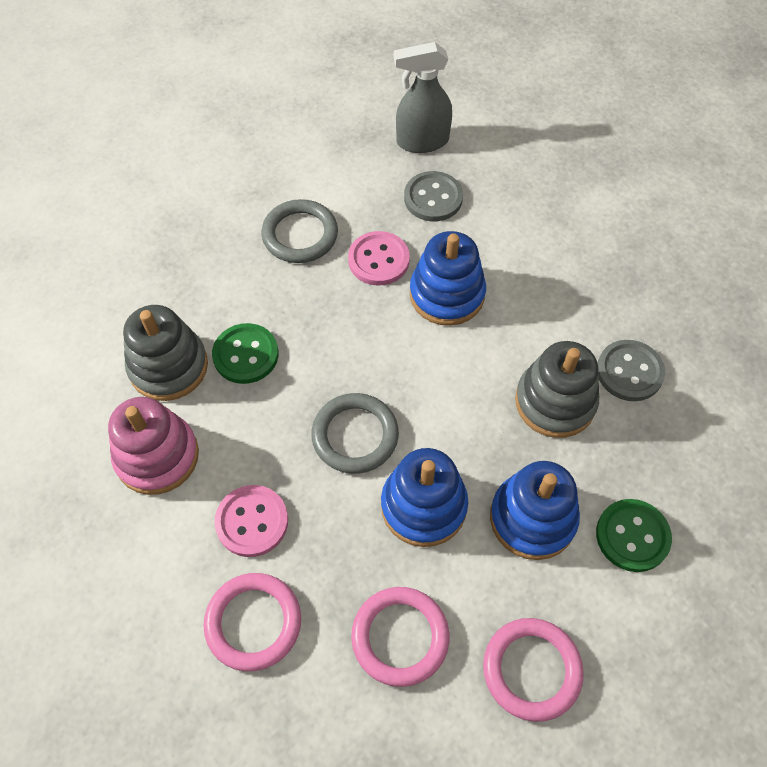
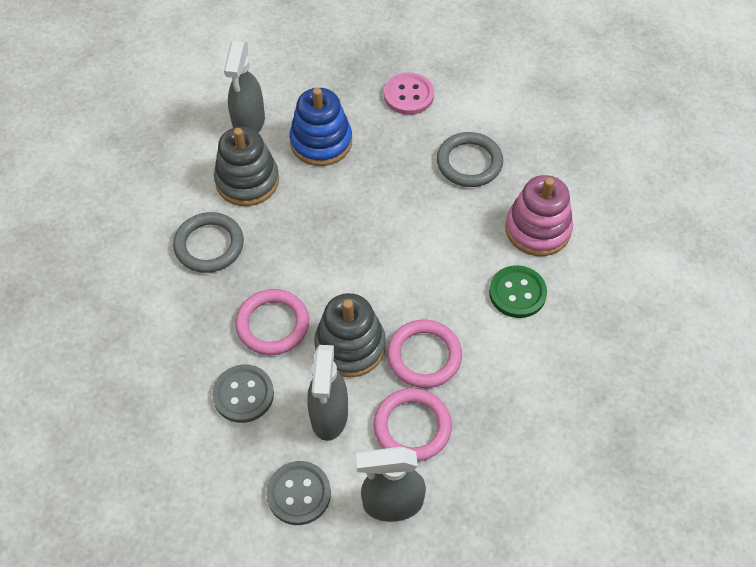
blue stacking toy: [381,448,468,547] [410,231,486,326] [490,461,580,560] = 3 -> [289,88,352,166] = 1
green button: [212,323,278,384] [596,499,672,572] = 2 -> [489,265,547,318] = 1
grey spray bottle: [394,42,452,153] = 1 -> [224,41,265,133] [307,345,348,441] [356,447,426,522] = 3
pink button: [214,485,288,557] [348,231,410,286] = 2 -> [384,73,434,115] = 1

